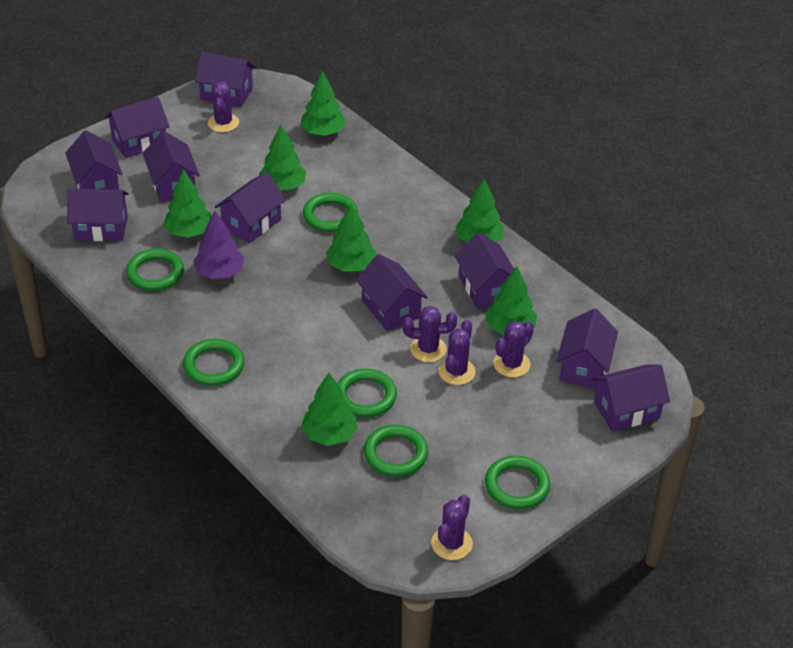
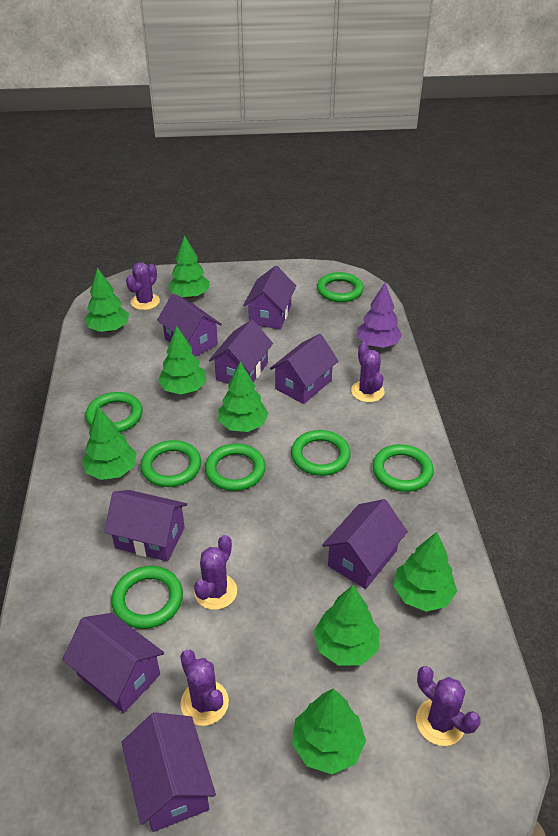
green ring: [126,249,184,291] [183,339,244,386] [303,193,358,232] [337,369,397,417] [364,425,428,477] [485,456,550,509] = 6 -> [86,392,143,432] [111,566,183,629] [141,440,201,487] [205,444,266,491] [291,430,351,476] [317,272,363,302] [373,444,434,492] = 7
green tree: [163,170,212,238] [259,124,306,190] [301,71,346,136] [301,373,358,446] [326,203,376,271] [455,179,504,242] [485,266,537,335] = 7 -> [82,407,137,480] [85,268,129,332] [158,326,207,394] [168,235,210,298] [218,362,269,432] [292,688,366,774] [314,585,380,666] [393,532,457,612] = 8
purple house: [65,130,123,190] [67,189,129,241] [105,97,170,158] [142,131,200,202] [195,52,256,107] [215,172,286,243] [356,254,428,331] [454,232,514,309] [556,308,618,388] [592,364,670,431] = 10 -> [62,613,164,713] [104,490,187,561] [121,712,216,832] [157,294,222,357] [209,320,273,384] [243,266,296,329] [270,334,338,404] [322,499,408,589] = 8

